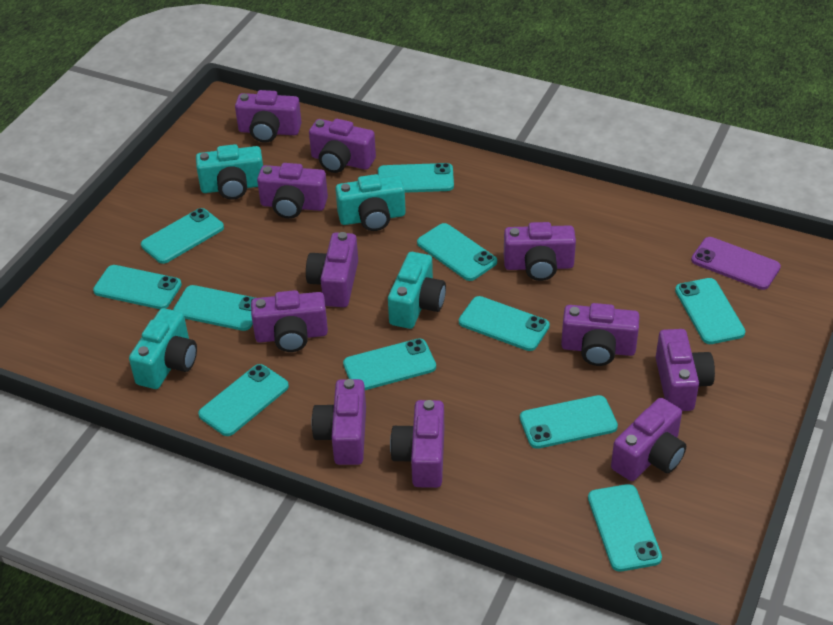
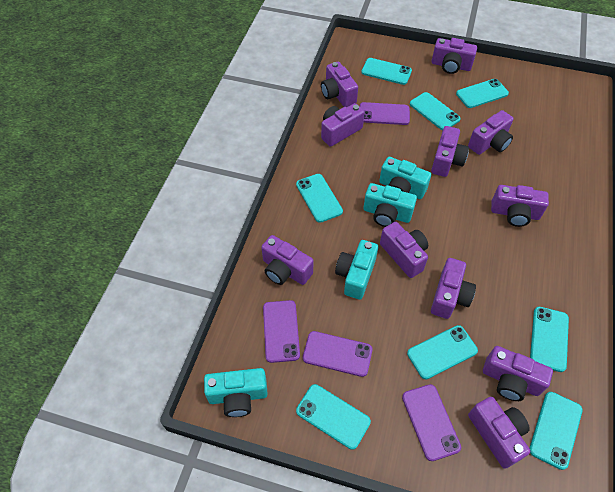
purple phone: [691,237,781,290] = 1 -> [263,300,300,363] [303,331,372,377] [360,102,410,125] [402,384,461,461] = 4
turquoise phone: [93,265,182,309] [141,208,224,264] [173,285,255,331] [198,364,289,436] [343,338,436,390] [378,163,454,193] [417,223,497,281] [459,296,550,351] [520,395,618,449] [588,484,662,572] [675,278,746,344] = 11 -> [296,174,343,223] [296,384,371,450] [361,58,412,85] [407,325,478,380] [410,92,461,130] [456,79,509,108] [530,307,569,372] [530,392,583,470] = 8

